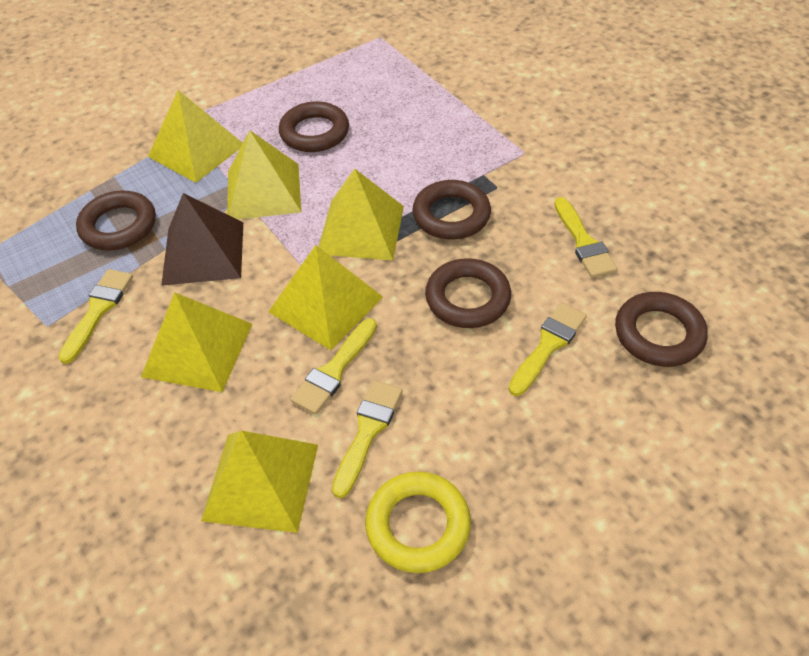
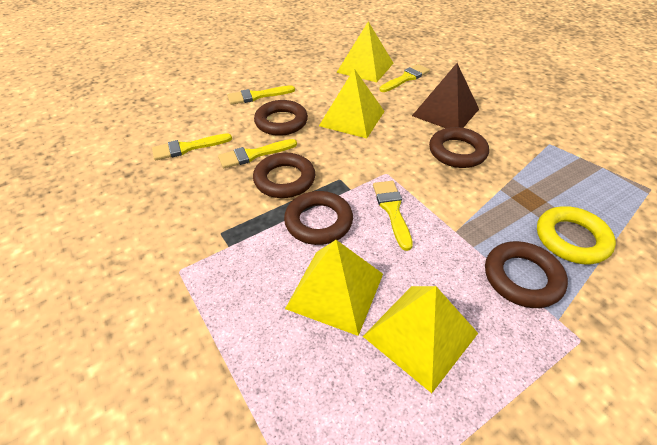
yellow pyramid: [141,292,252,392] [148,90,243,183] [201,431,318,533] [227,130,301,219] [268,245,383,350] [319,169,404,261] = 6 -> [285,240,383,336] [319,69,385,138] [336,22,393,82] [363,286,478,393] = 4

